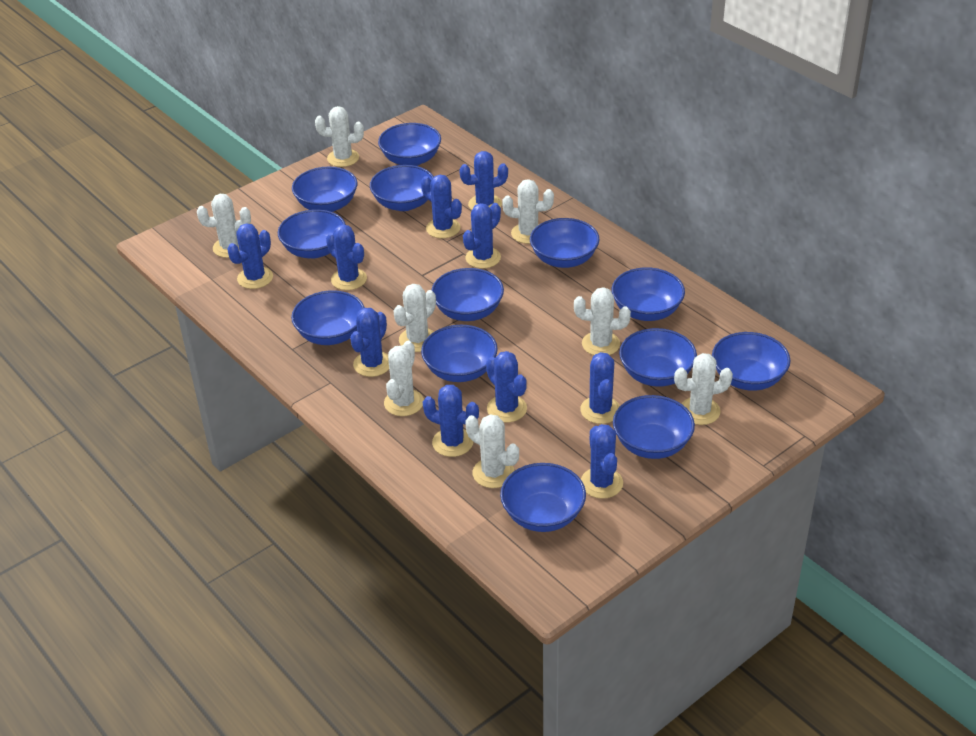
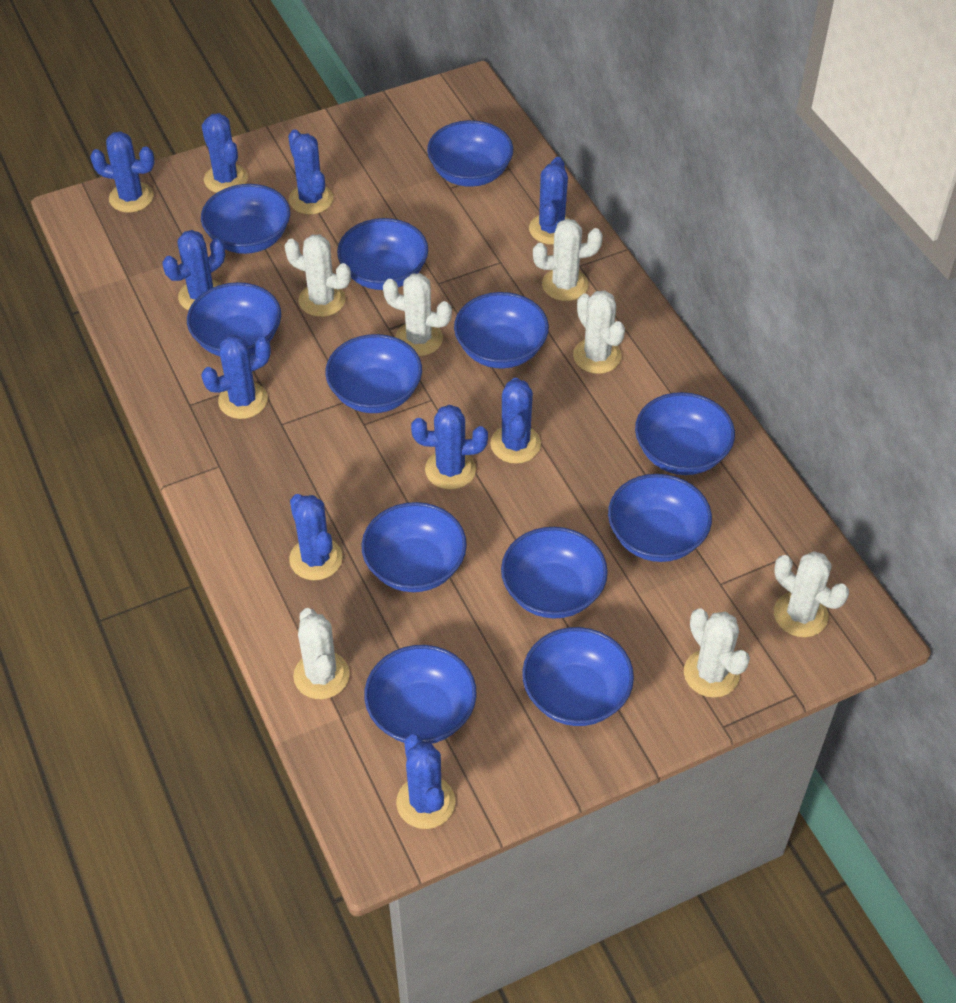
blue bowl: [278,210,346,258] [291,290,365,345] [292,167,357,212] [370,165,434,211] [378,123,441,166] [421,325,498,382] [432,268,504,321] [500,463,586,532] [530,218,599,268] [612,267,685,321] [613,395,695,459] [619,328,697,387] [712,332,791,391] = 13 -> [187,282,281,356] [201,184,290,254] [325,334,422,413] [337,218,428,290] [361,502,467,592] [364,645,477,744] [427,120,513,187] [454,292,549,369] [501,527,608,619] [522,627,634,726] [608,474,712,562] [635,392,735,475] = 12
white cactus: [197,194,251,258] [315,106,364,167] [384,341,424,416] [393,284,436,352] [466,414,519,488] [502,179,554,244] [574,287,631,355] [674,353,733,425] = 8 -> [285,235,351,317] [293,608,350,699] [383,273,452,356] [533,219,603,301] [573,290,625,374] [684,609,750,698] [774,551,849,637] = 7

